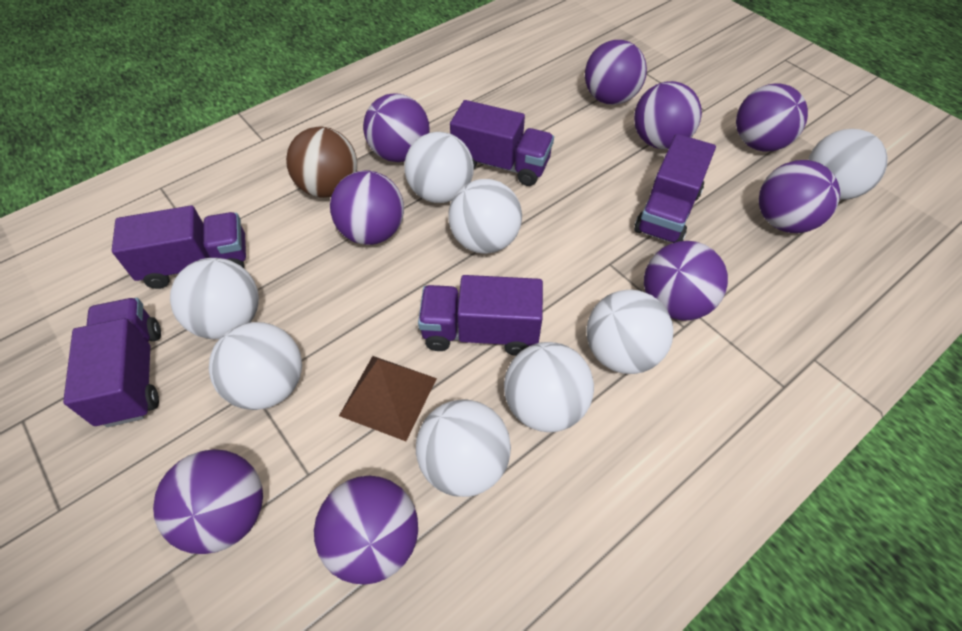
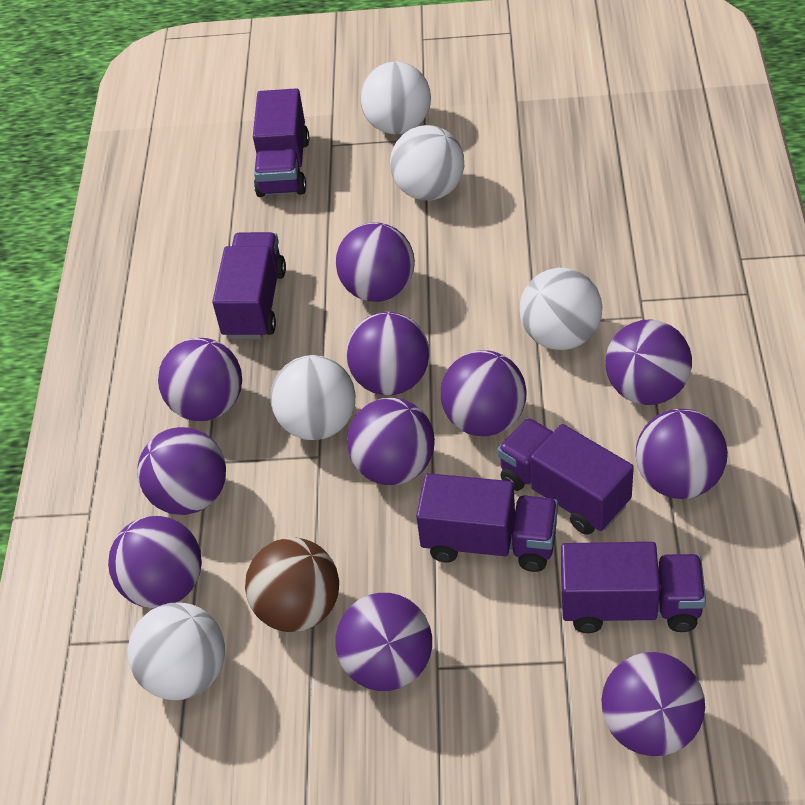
brown pyramid: [339,356,437,441] = 1 -> none = 0
purple ball: [153,449,263,554] [314,476,418,585] [330,170,404,245] [363,93,429,162] [585,40,647,105] [634,81,702,149] [644,241,728,320] [736,83,808,151] [759,160,840,233] = 9 -> [108,516,202,608] [137,427,226,515] [158,338,242,421] [335,593,432,691] [336,223,415,302] [346,312,430,395] [347,398,435,485] [441,351,527,436] [601,652,705,756] [606,319,692,405] [636,409,728,499] = 11
white ball: [170,258,259,339] [209,322,302,410] [405,132,474,203] [416,399,511,497] [448,179,522,254] [504,342,594,432] [586,290,673,374] [808,129,888,200] = 8 -> [128,603,225,700] [271,355,355,440] [360,62,431,134] [390,125,464,201] [520,268,602,350] = 5

